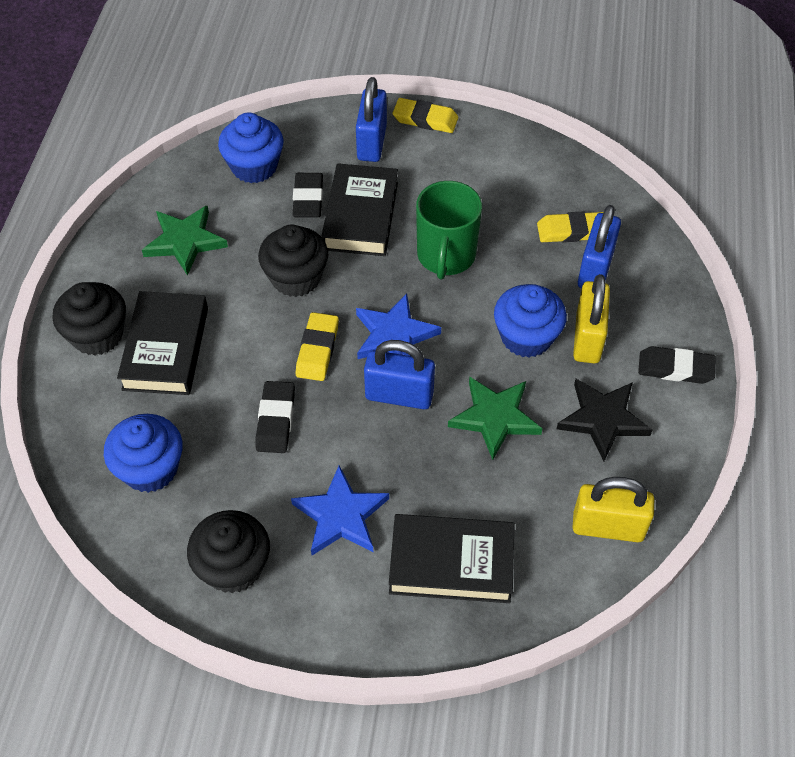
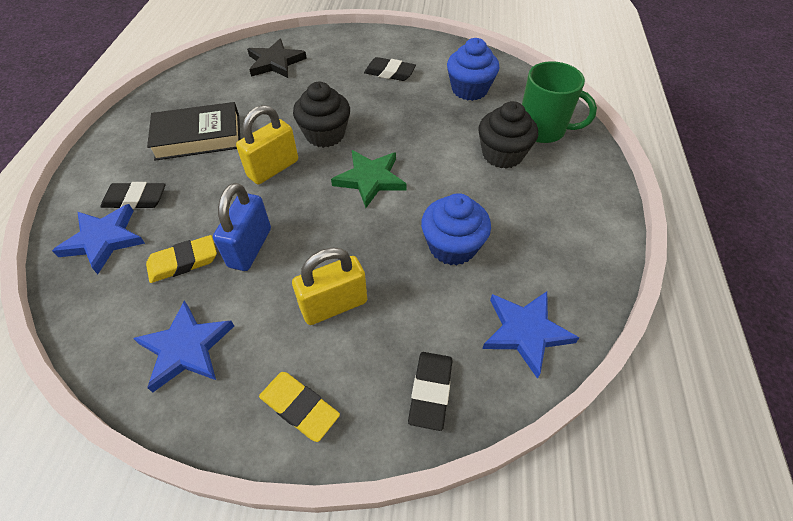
black book: [117,291,208,395] [321,163,398,256] [389,514,515,603] = 3 -> [147,102,240,161] = 1
black cupcake: [53,282,126,356] [187,510,270,593] [258,224,328,297] = 3 -> [293,82,350,148] [478,101,538,169] = 2
blue cupcake: [104,414,183,493] [218,112,284,183] [494,284,567,358] = 3 -> [421,193,491,266] [447,38,499,101] = 2
blue padlock: [356,77,387,162] [364,340,435,409] [578,205,621,289] = 3 -> [213,183,271,271] = 1
blue star: [291,466,389,555] [356,293,441,359] = 2 -> [52,204,145,274] [133,301,234,393] [483,291,579,379] = 3
green star: [142,205,228,276] [448,376,543,460] = 2 -> [331,150,407,208] = 1
yellow eraser: [296,312,339,381] [393,98,458,133] [537,211,604,242] = 3 -> [146,235,217,283] [259,372,340,442] = 2

